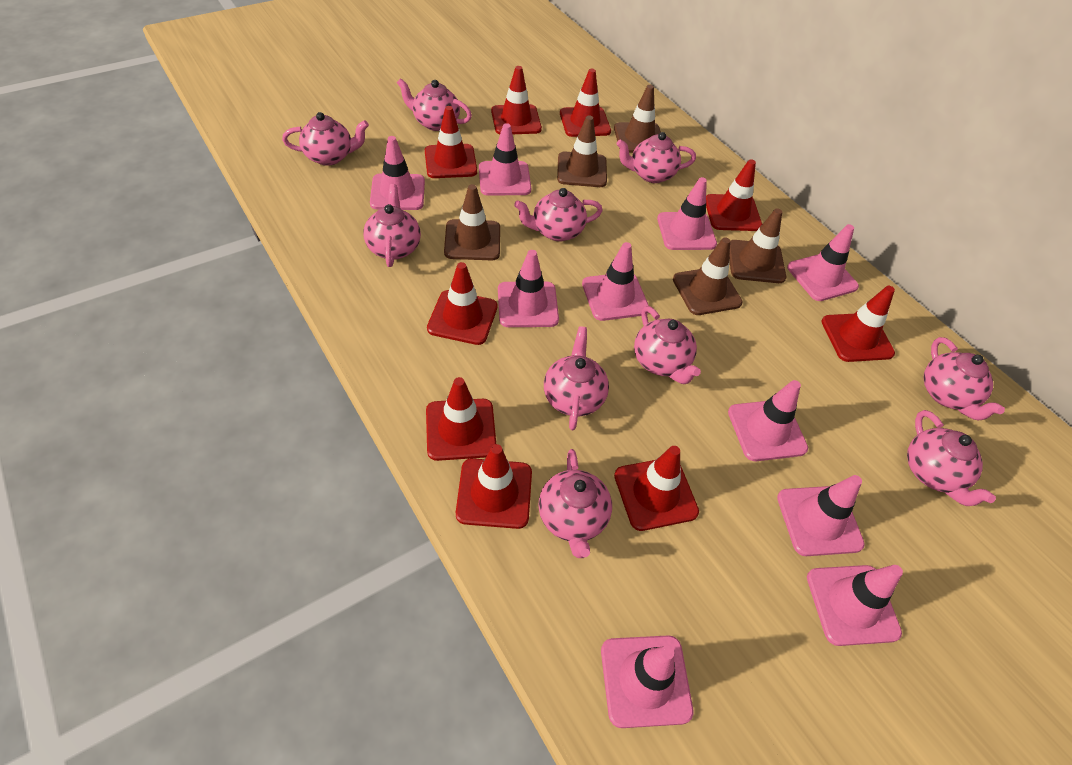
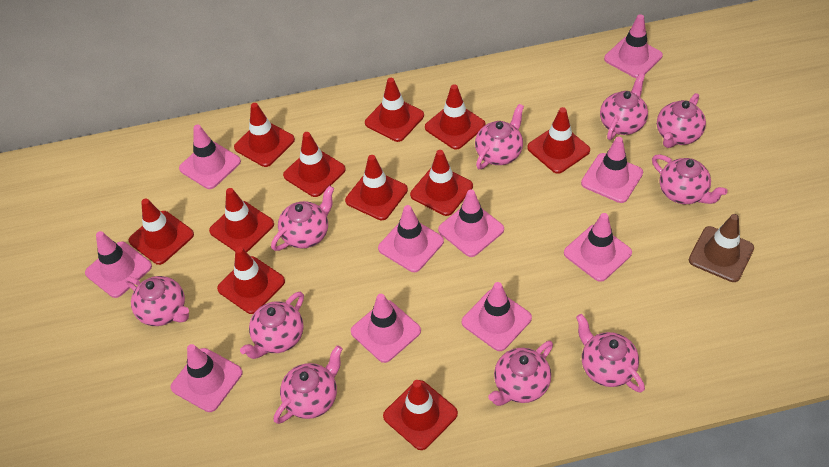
brown traffic cone: [444,184,500,260] [557,115,607,187] [614,85,661,153] [673,237,743,315] [729,208,786,283] = 5 -> [689,214,754,282] = 1
red traffic cone: [425,106,477,178] [426,377,496,461] [427,262,498,345] [456,444,532,529] [491,66,542,134] [560,69,611,137] [614,446,699,531] [706,159,762,231] [822,286,895,362] = 9 -> [129,198,194,265] [209,188,274,252] [217,247,285,314] [234,103,295,167] [283,132,346,197] [345,155,408,220] [365,78,424,142] [383,380,458,450] [410,150,473,216] [425,84,486,150] [527,107,590,174] = 11

